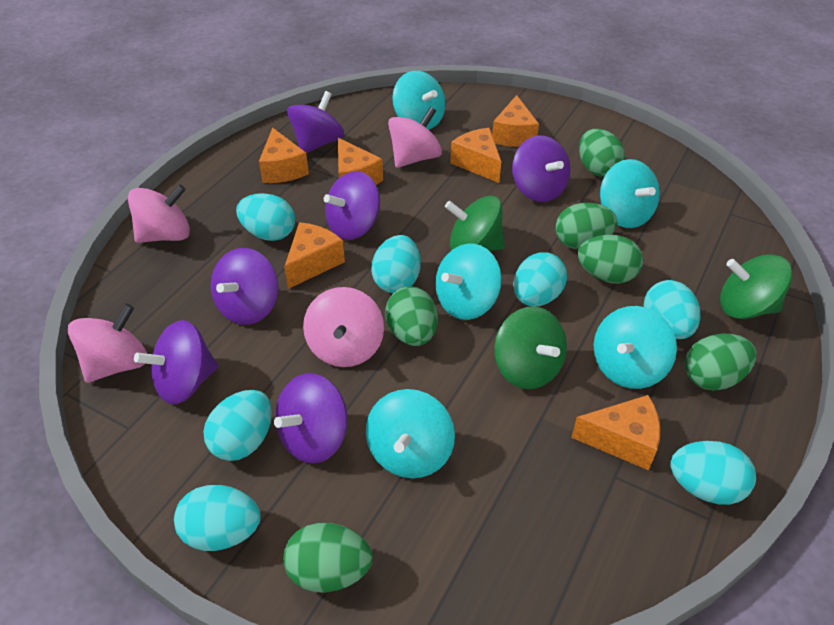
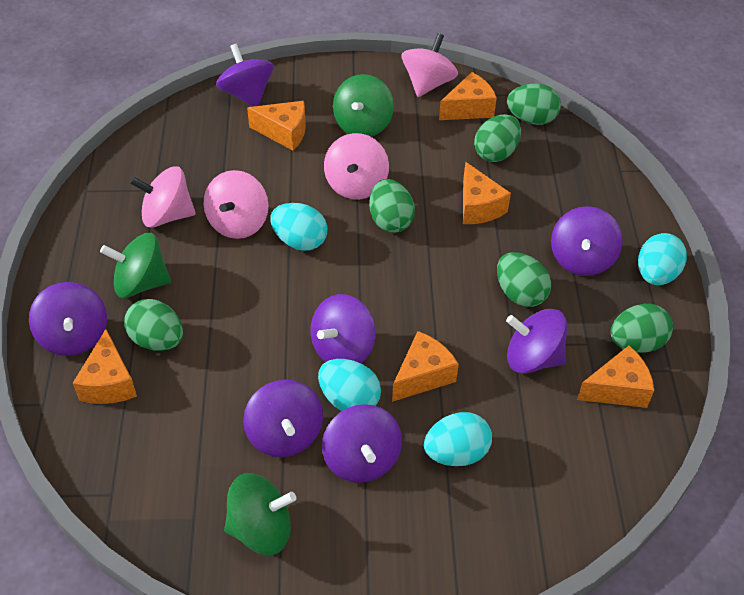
purple spinning top: [134,320,218,404] [211,248,278,325] [274,373,347,464] [287,91,344,153] [324,171,380,240] [512,135,570,202] = 6 -> [29,282,107,356] [216,44,274,107] [243,380,323,457] [311,294,376,363] [322,404,402,483] [506,309,567,373] [551,206,623,276] = 7
turquoise egg: [174,485,261,551] [203,390,272,461] [236,193,295,241] [371,235,421,293] [513,252,567,306] [644,280,701,339] [670,441,756,505] = 7 -> [270,203,327,251] [318,359,381,411] [424,412,492,466] [638,233,687,285] = 4
turquoise spinning top: [366,389,455,478] [392,71,446,130] [435,244,502,320] [594,306,677,389] [600,159,660,228] = 5 -> none = 0

